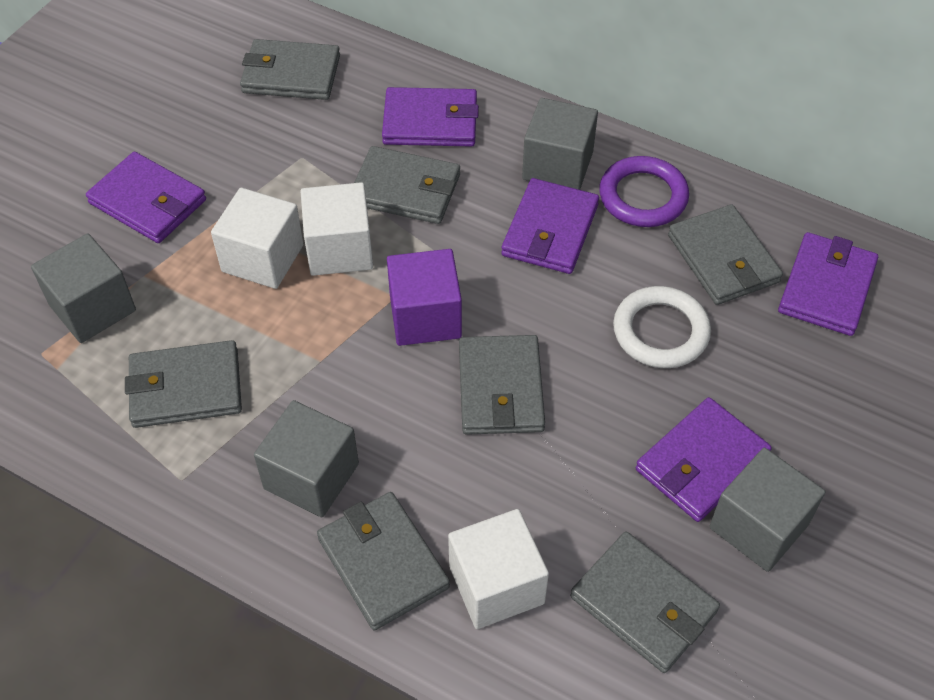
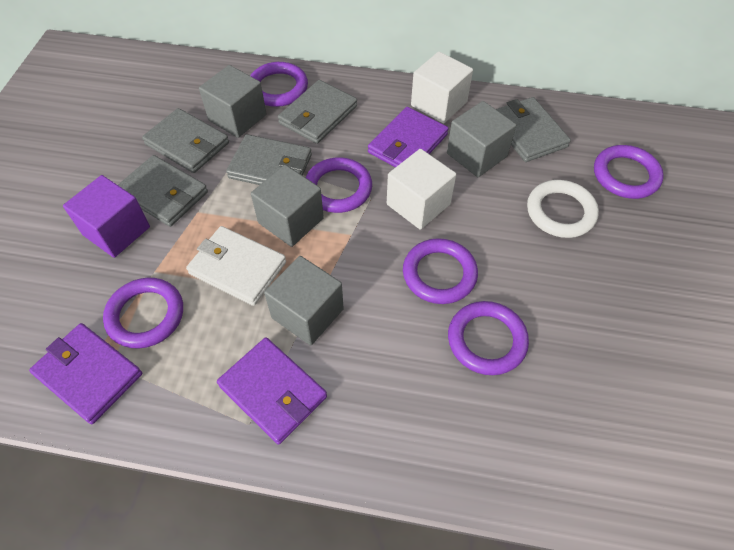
grey wallet: [125,340,242,428] [240,39,340,100] [317,492,450,630] [354,146,460,224] [459,335,545,435] [570,531,720,673] [668,204,783,305] = 7 -> [118,155,208,227] [142,108,229,173] [226,134,312,185] [278,80,357,144] [496,97,571,162] = 5
purple ring: [599,156,689,227] = 1 -> [103,278,183,348] [250,62,308,107] [306,157,372,213] [403,238,478,304] [448,301,529,375] [594,145,664,199] = 6
purple wallet: [86,152,206,243] [382,87,479,146] [501,178,599,274] [636,397,772,522] [778,232,878,336] = 5 -> [29,323,142,424] [217,337,327,445] [368,107,449,168] = 3
white cube: [211,188,304,289] [300,182,373,276] [448,509,549,629] = 3 -> [387,149,456,230] [411,52,473,123] = 2
white wallet: none = 0 -> [186,226,286,306] = 1

